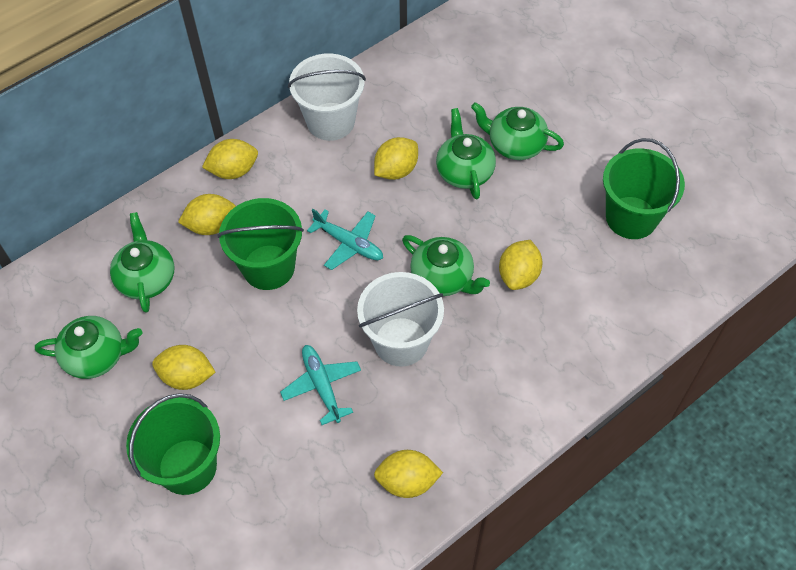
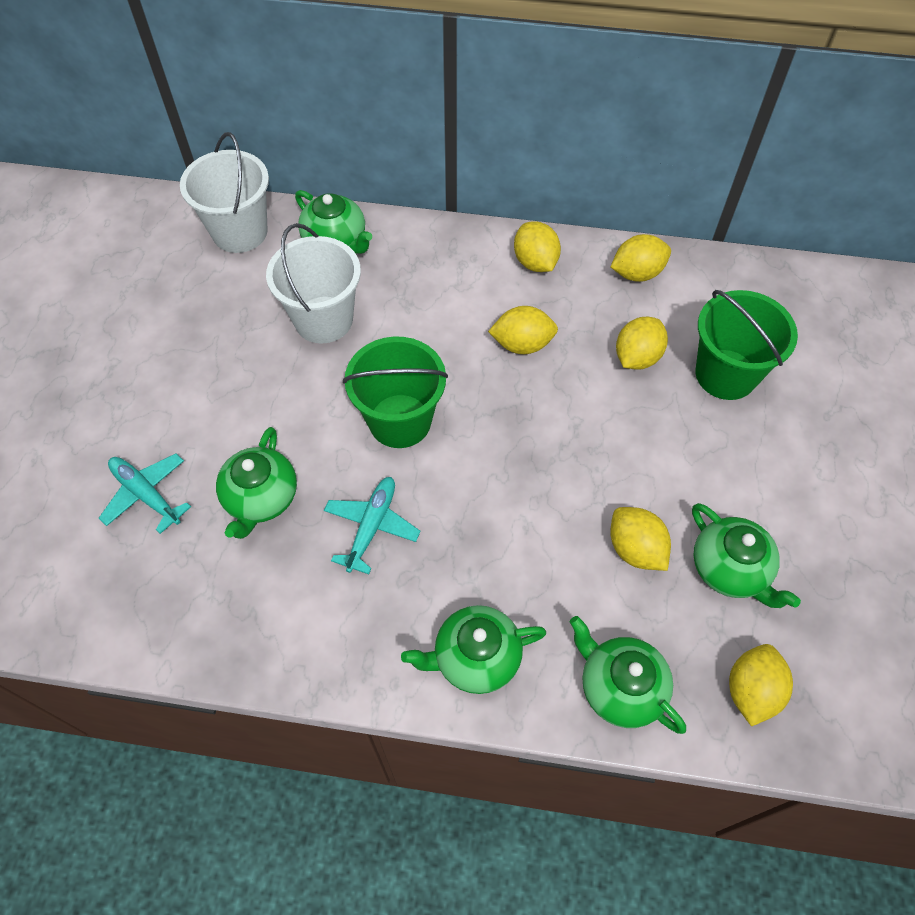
green bucket: [126,393,220,495] [217,198,304,290] [603,138,685,239] = 3 -> [343,337,448,448] [696,290,798,400] = 2

